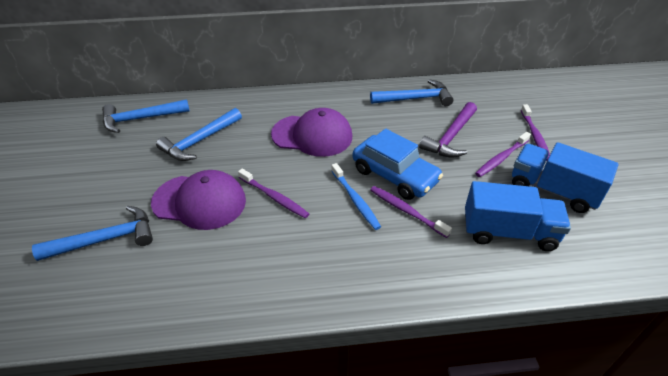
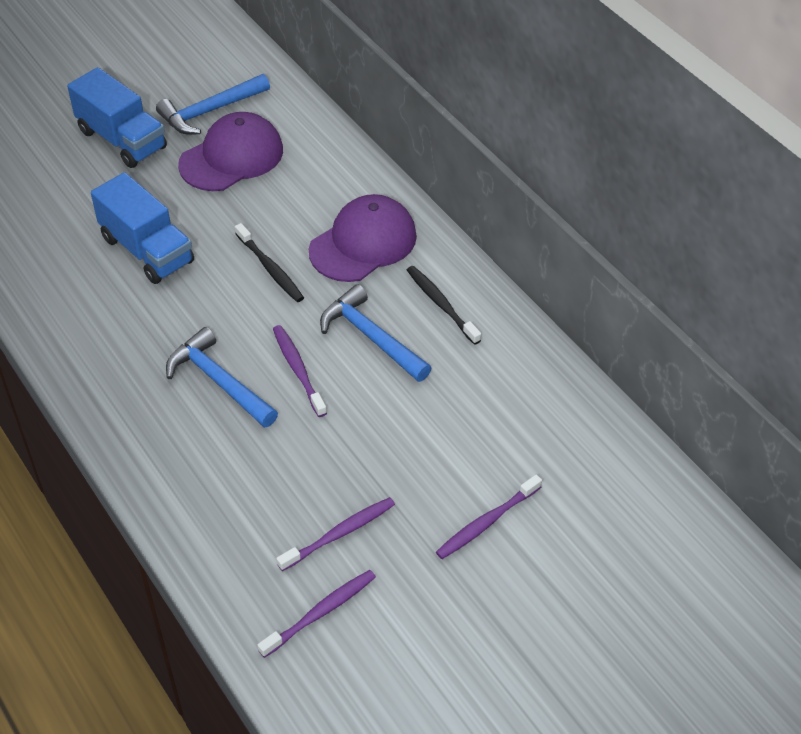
black toothbrush: none = 0 -> [235,223,304,302] [407,266,481,345] = 2
blue car: [353,129,443,200] = 1 -> none = 0
blue hammer: [32,206,153,261] [102,99,190,133] [156,108,242,161] [370,79,454,106] = 4 -> [156,74,270,135] [166,327,278,428] [320,284,431,382] = 3
blue toothbrush: [331,163,381,230] = 1 -> none = 0
purple hammer: [419,102,477,158] = 1 -> none = 0

